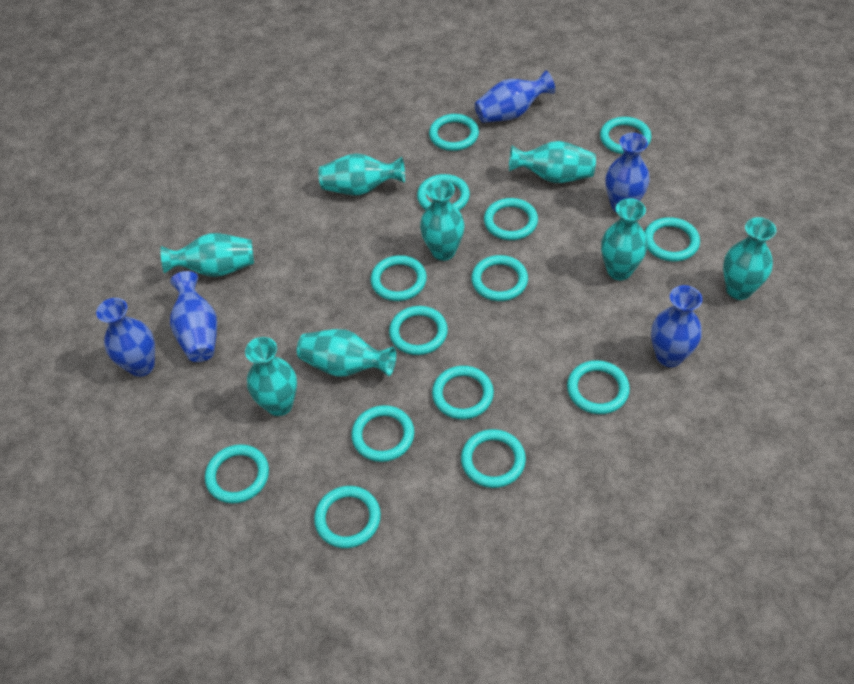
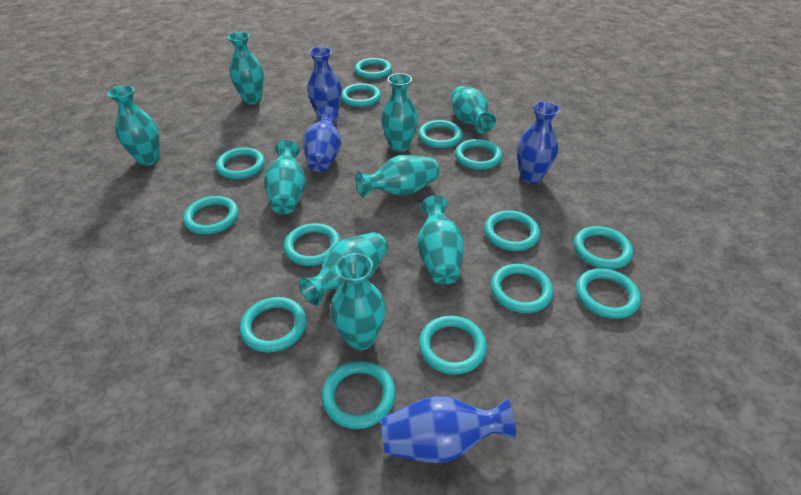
blue vase: [96,298,155,377] [170,271,217,362] [474,70,555,123] [605,133,650,213] [651,285,702,367] = 5 -> [303,106,341,172] [307,47,342,114] [381,396,516,463] [517,101,560,184] = 4
turquoise vase: [161,233,254,277] [245,337,297,416] [297,329,396,377] [318,153,405,195] [420,180,464,261] [509,141,596,183] [601,198,648,280] [723,217,777,300] = 8 -> [107,85,160,166] [227,32,264,104] [264,140,306,214] [299,232,388,306] [330,253,386,350] [355,155,439,198] [381,73,418,152] [417,195,464,285] [451,86,496,133] = 9

